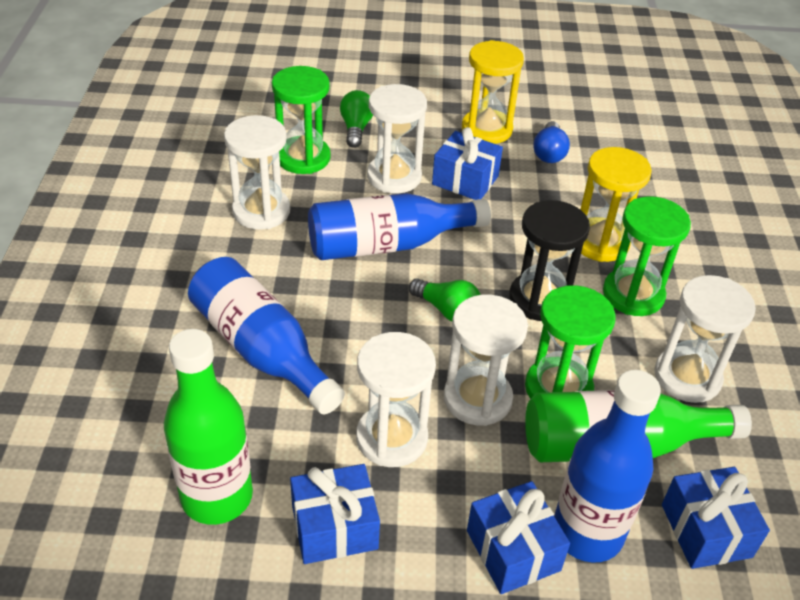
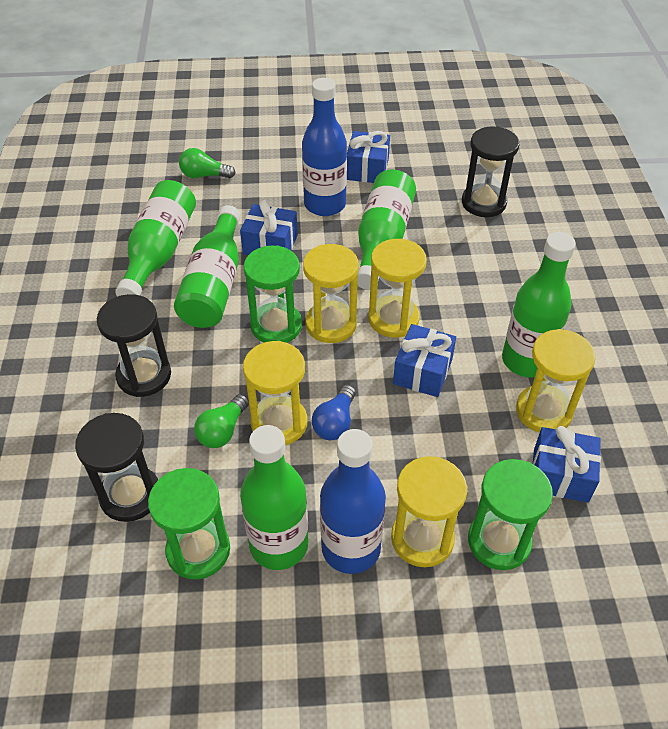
black hourglass: [509,200,590,321] = 1 -> [75,413,158,522] [97,294,171,397] [462,126,519,217] = 3
blue bottle: [188,257,345,414] [308,193,491,260] [554,370,661,563] = 3 -> [302,78,347,216] [320,429,386,574] = 2
green bottle: [164,329,253,525] [525,390,752,462] = 2 -> [115,180,196,297] [174,205,240,328] [240,425,308,570] [357,170,416,290] [502,232,576,377] = 5
white hourglass: [224,115,290,230] [356,332,436,467] [367,84,427,194] [444,295,528,426] [654,275,756,403] = 5 -> none = 0
yellow hourglass: [462,40,524,144] [580,147,652,262] = 2 -> [243,341,307,445] [303,244,359,343] [368,239,427,337] [391,456,467,567] [516,329,595,433] = 5

